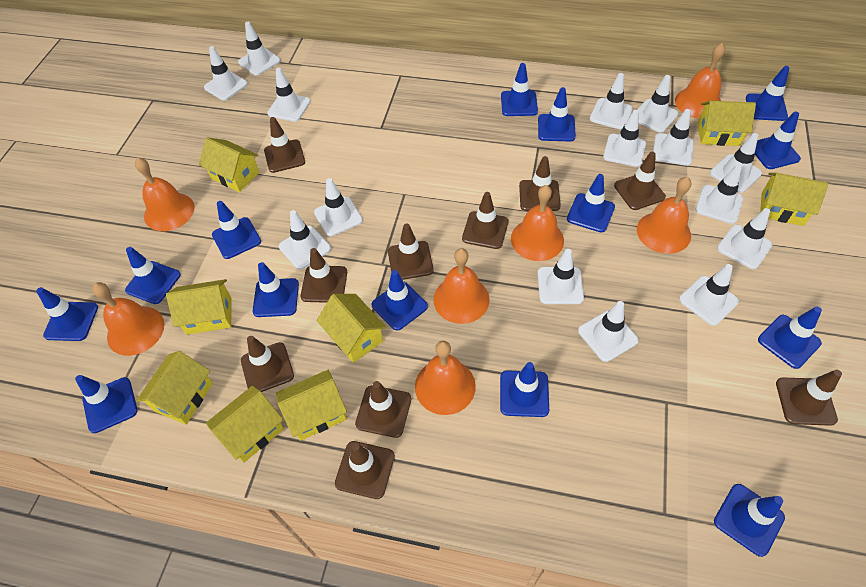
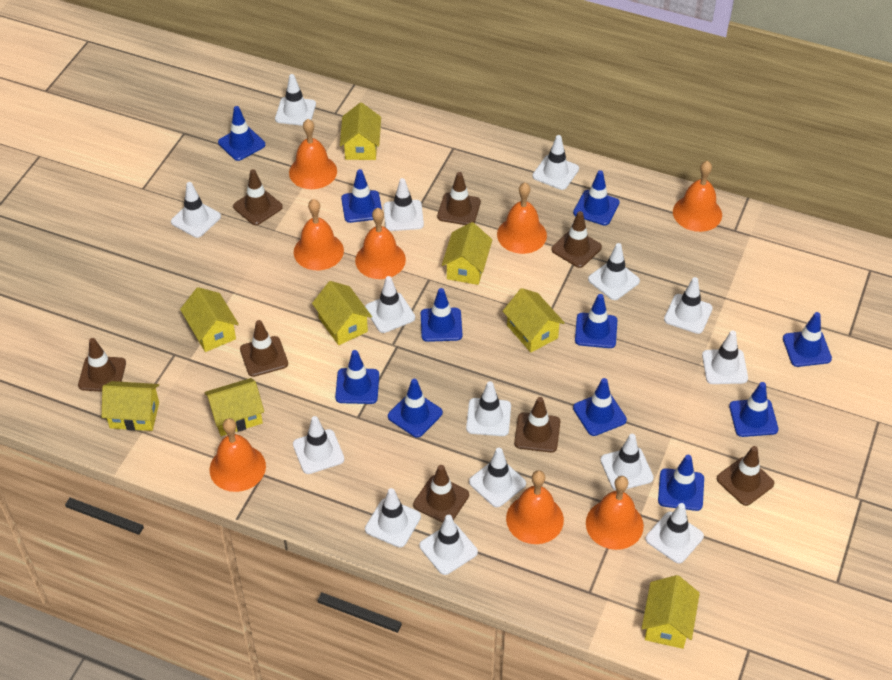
blue traffic cone: [36,287,98,341] [75,375,138,433] [125,247,181,304] [212,201,261,259] [253,262,299,317] [371,270,428,330] [500,362,549,417] [501,63,538,116] [538,87,576,141] [567,174,615,233] [714,484,785,557] [746,66,789,121] [755,111,801,169] [758,307,822,369] = 14 -> [218,106,265,161] [335,350,379,404] [341,169,382,223] [388,379,443,438] [421,288,462,342] [573,170,620,226] [573,378,627,436] [575,294,617,348] [658,455,704,511] [729,382,778,437] [783,312,832,367] = 11
brown traffic cone: [241,336,294,392] [264,117,305,173] [301,248,347,303] [335,441,395,499] [355,381,411,438] [388,224,434,280] [462,192,508,249] [519,156,561,211] [614,152,666,210] [776,370,842,426] = 10 -> [78,338,126,392] [233,169,283,225] [240,320,288,377] [413,465,469,523] [437,172,481,225] [514,397,560,453] [552,211,602,268] [717,446,774,506] = 8
orange bell: [92,282,164,356] [135,157,195,231] [415,341,476,415] [433,248,490,324] [511,185,564,261] [637,177,691,254] [675,43,725,119] = 7 -> [210,418,266,492] [289,119,337,189] [294,199,344,270] [355,208,406,279] [497,183,547,254] [506,470,564,544] [586,476,644,550] [673,161,722,232] = 8

